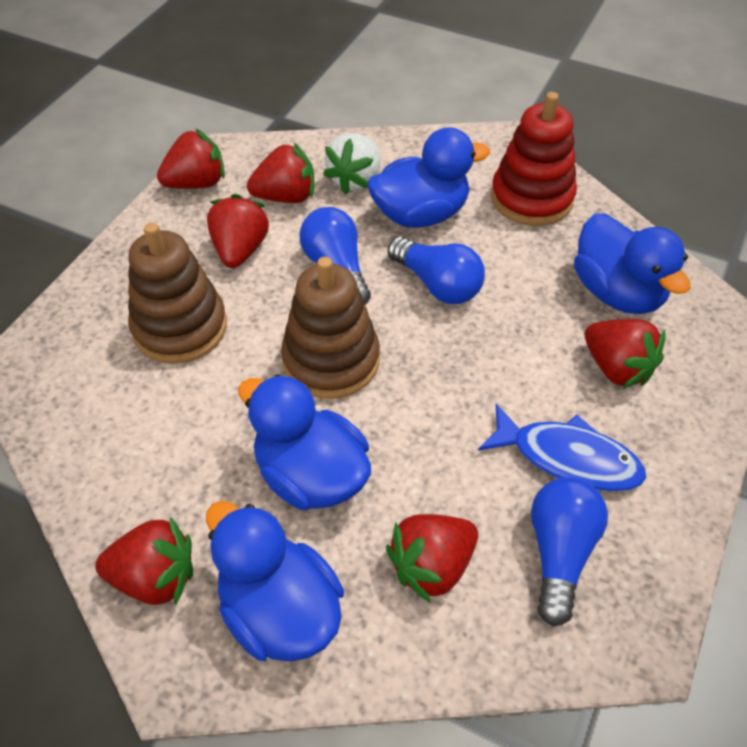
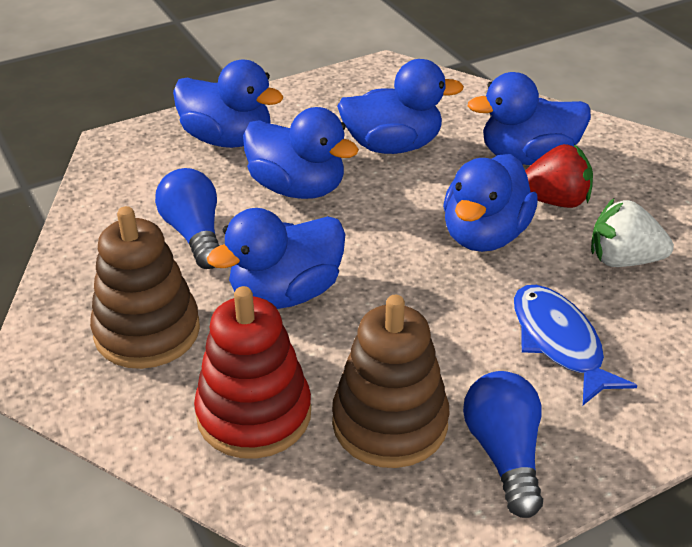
blue duck: [206,501,344,662] [238,374,371,510] [367,127,490,228] [574,213,691,314] = 4 -> [173,60,284,148] [207,208,345,309] [243,107,359,199] [337,59,464,154] [443,154,538,252] [468,72,591,165] = 6
blue light bulb: [299,207,371,305] [388,236,485,304] [531,477,608,626] = 3 -> [155,168,220,269] [463,371,543,518] = 2
red strawberry: [95,517,193,605] [157,128,225,189] [207,194,269,268] [247,143,314,203] [386,514,478,603] [585,319,665,389] = 6 -> [525,144,593,208] = 1

